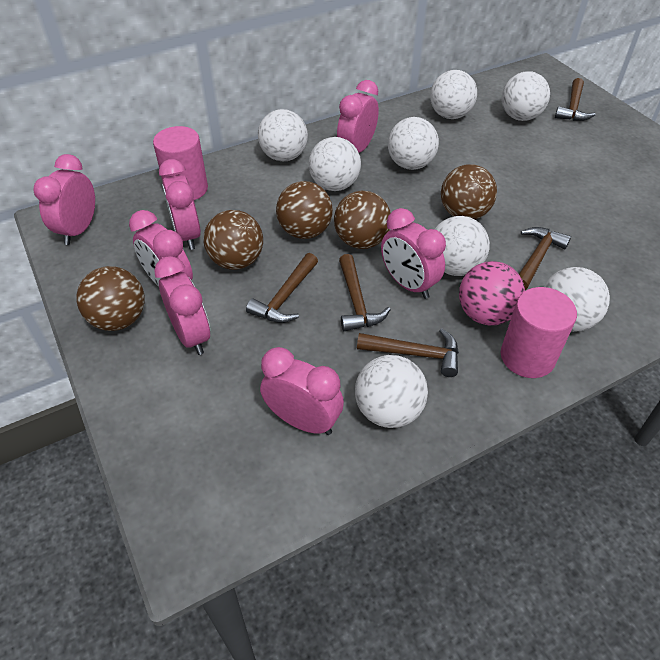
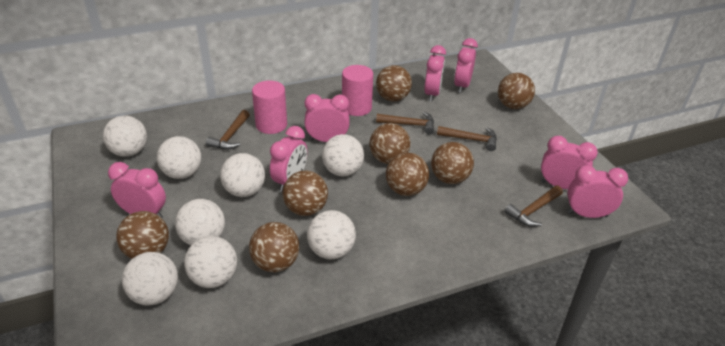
brown ball: [76,266,145,331] [203,210,263,270] [276,181,333,239] [334,191,391,249] [441,164,497,219] = 5 -> [116,211,169,259] [249,222,299,272] [282,171,328,216] [369,123,411,164] [376,65,412,101] [386,153,429,196] [431,142,474,184] [498,73,535,109] = 8
brown hammer: [246,253,318,323] [339,254,391,331] [357,328,459,377] [519,227,571,290] [555,78,596,121] = 5 -> [206,110,250,150] [376,112,434,134] [437,126,497,151] [504,186,563,227] = 4
pink ball: [459,261,525,325] = 1 -> none = 0

